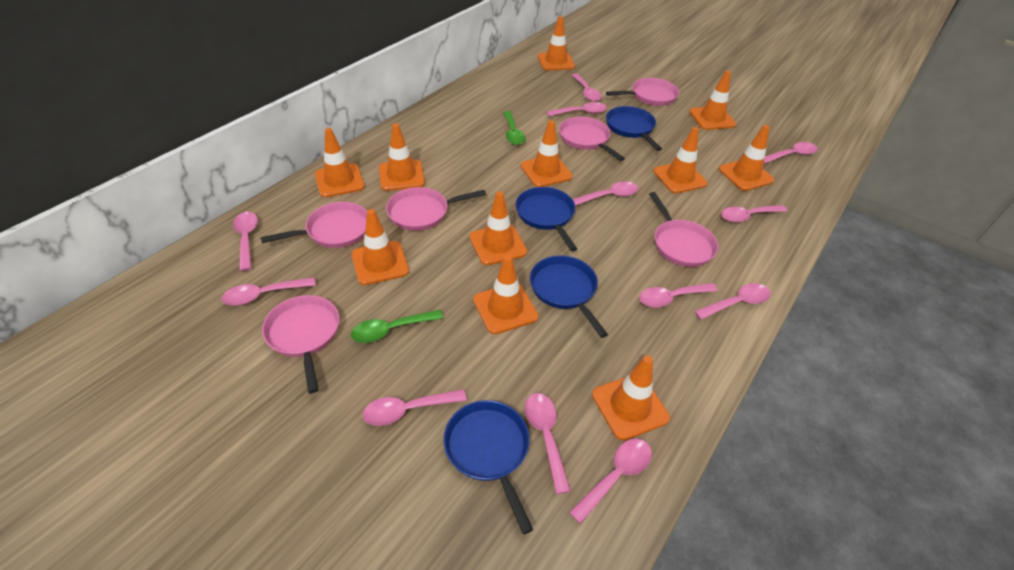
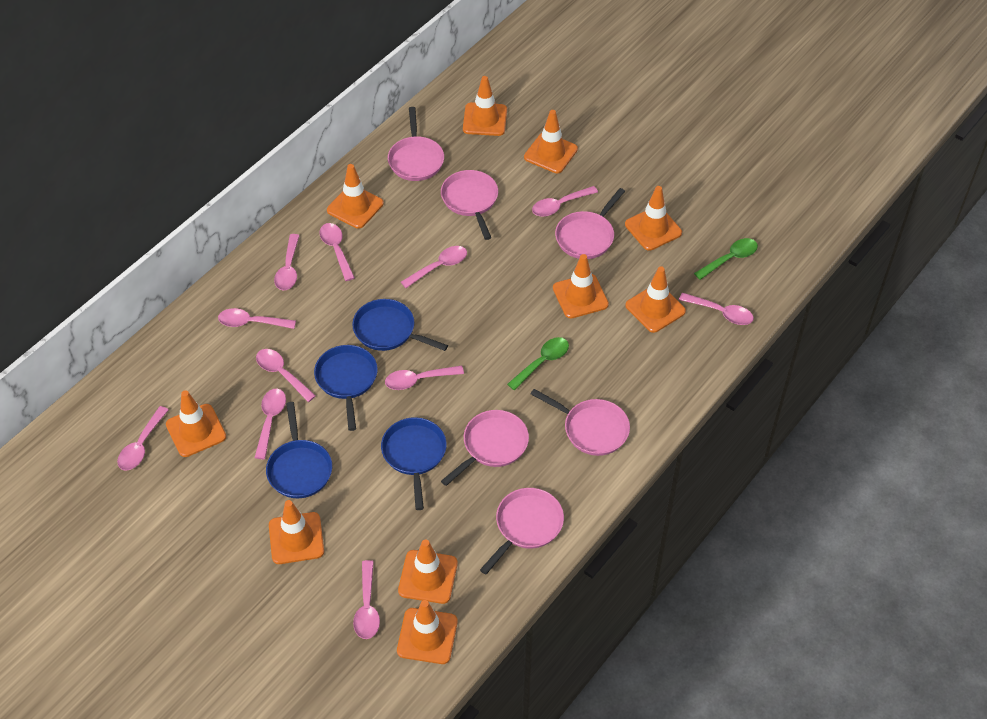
orange traffic cone: [315,128,365,198] [351,209,409,285] [379,123,425,191] [469,191,527,265] [473,255,538,334] [521,120,573,187] [538,16,575,70] [592,355,670,441] [653,127,708,194] [689,70,736,130] [719,125,774,191] = 11 -> [166,390,226,457] [269,500,324,564] [327,164,384,229] [397,600,458,664] [398,539,458,604] [463,76,507,136] [524,110,578,173] [553,254,609,318] [625,186,682,251] [625,266,686,333] = 10
pink spoon: [221,277,316,306] [233,212,258,271] [362,389,467,426] [525,393,571,494] [547,102,607,116] [569,439,652,524] [572,74,601,101] [572,182,638,206] [639,283,718,308] [694,283,771,320] [721,205,788,223] [764,142,818,163] = 12 -> [117,406,169,471] [218,308,296,329] [255,389,286,459] [256,349,316,402] [274,234,300,291] [319,223,355,281] [353,560,380,639] [385,366,464,390] [401,246,467,288] [532,186,598,217] [679,293,754,325] = 11

